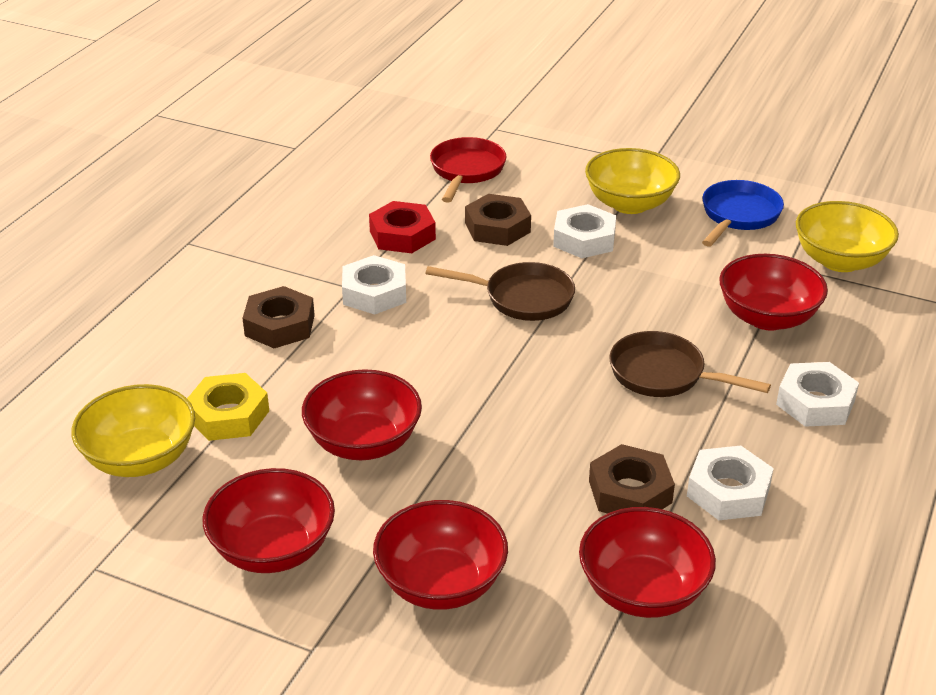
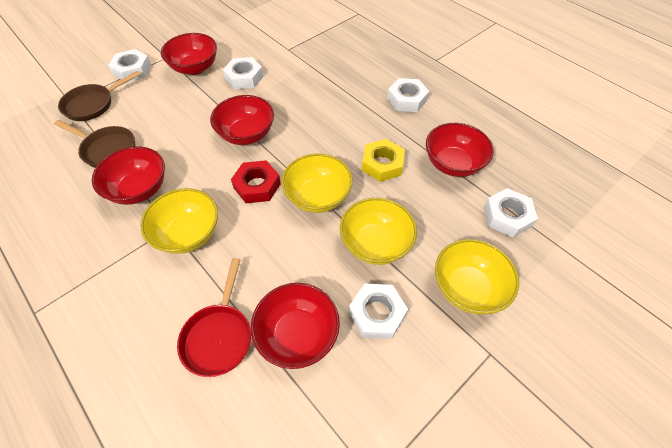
blue pan: [702,180,784,247] = 1 -> none = 0
brown nut: [242,286,315,348] [465,194,531,246] [589,444,675,514] = 3 -> none = 0
white nut: [342,255,406,314] [553,204,616,258] [687,446,774,520] [776,362,859,427] = 4 -> [108,49,152,82] [223,57,264,89] [349,283,408,339] [387,78,429,112] [484,188,538,237] = 5
yellow bowl: [71,384,195,477] [585,148,680,214] [796,201,899,272] = 3 -> [140,188,218,254] [281,154,353,213] [340,198,417,265] [435,239,519,314] = 4

